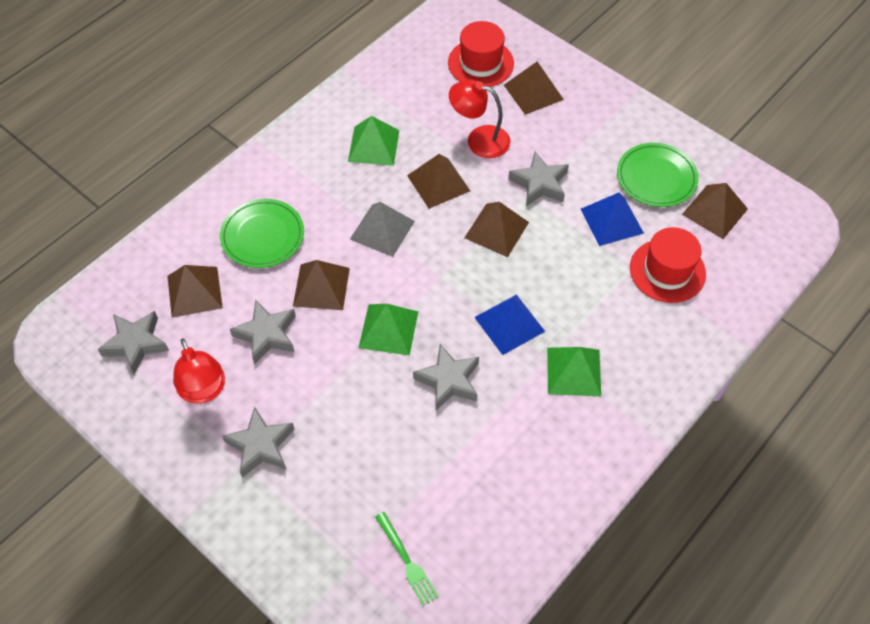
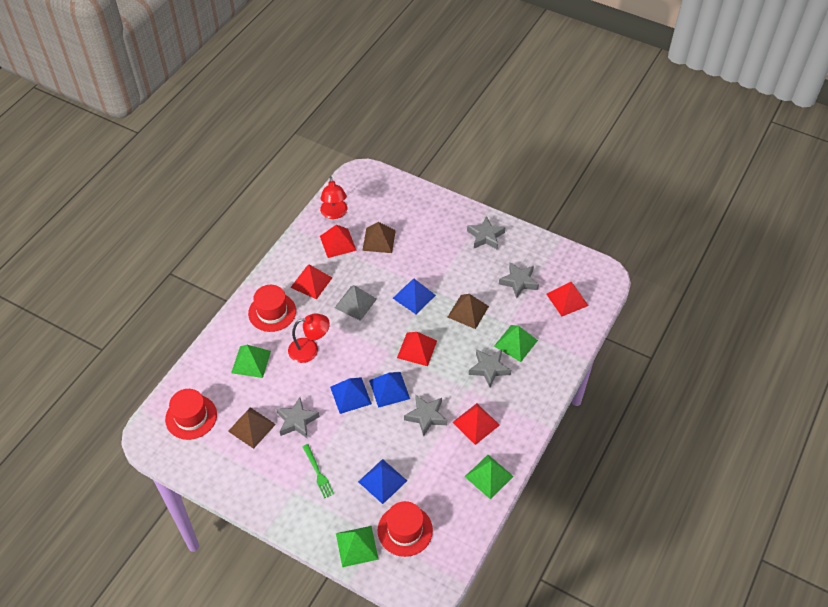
blue pyramid: [474,294,545,355] [581,193,644,246] = 2 -> [330,377,372,414] [358,459,407,504] [369,372,410,408] [393,279,436,314] = 4
brown pyramid: [167,265,223,318] [293,260,350,310] [407,154,470,209] [464,202,529,257] [504,61,564,115] [682,183,748,239] = 6 -> [228,407,276,449] [362,222,396,253] [448,294,489,329] = 3
green plate: [220,199,304,268] [617,143,699,207] = 2 -> none = 0
green pyramid: [348,116,399,166] [359,304,418,356] [547,347,601,396] = 3 -> [231,345,271,378] [336,526,379,567] [465,455,514,499] [494,325,538,362] = 4
red hat: [448,21,514,87] [630,227,706,303] = 2 -> [165,389,217,440] [248,285,296,332] [378,501,433,557] = 3
red pyramid: none = 0 -> [290,264,332,299] [320,225,357,258] [397,332,437,366] [452,403,500,445] [546,282,589,316] = 5

